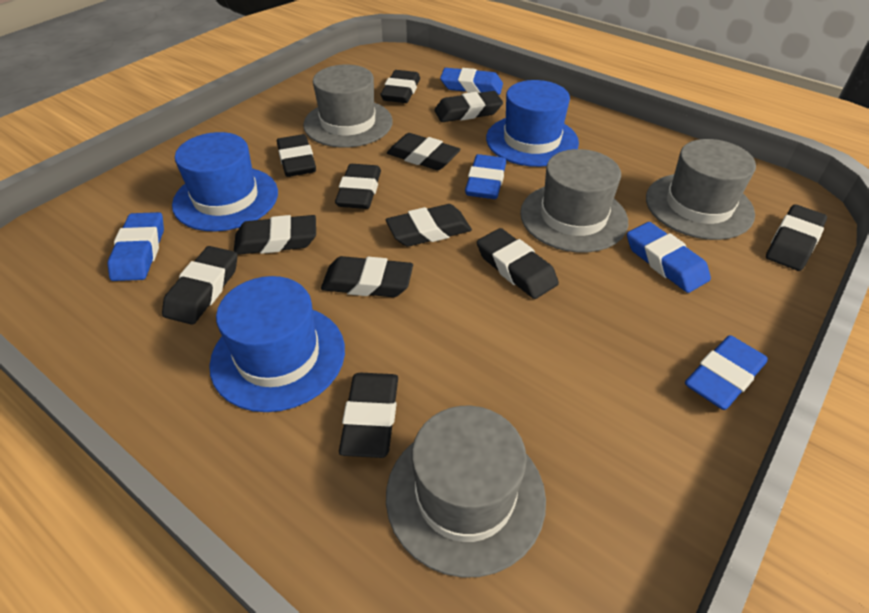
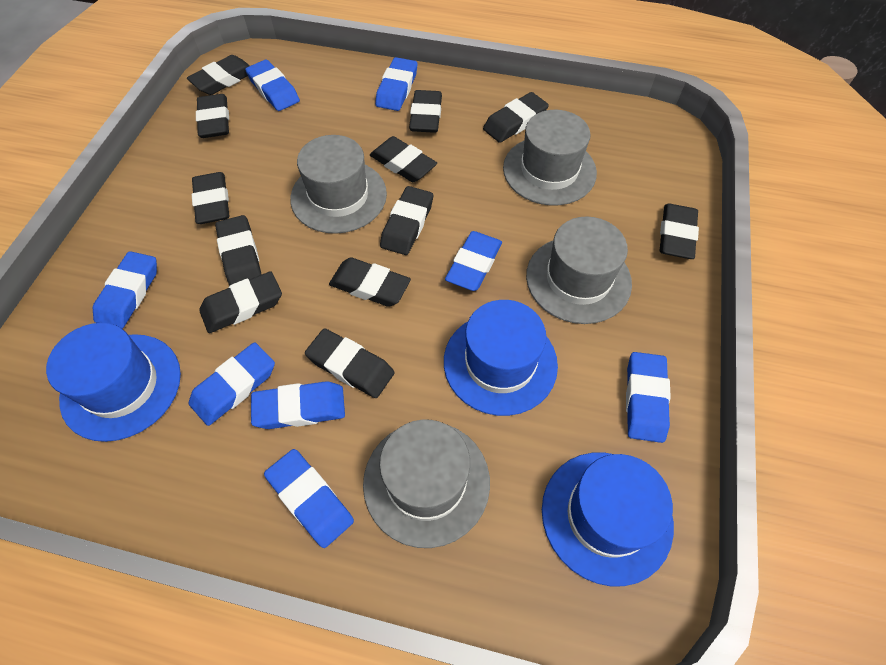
blue eraser: [108,212,164,281] [440,68,503,95] [465,154,506,199] [627,222,711,293] [685,335,768,410] = 5 -> [93,251,157,329] [189,342,275,426] [245,60,300,111] [251,381,345,429] [264,449,354,548] [375,57,417,111] [445,231,502,291] [626,352,671,443] = 8

